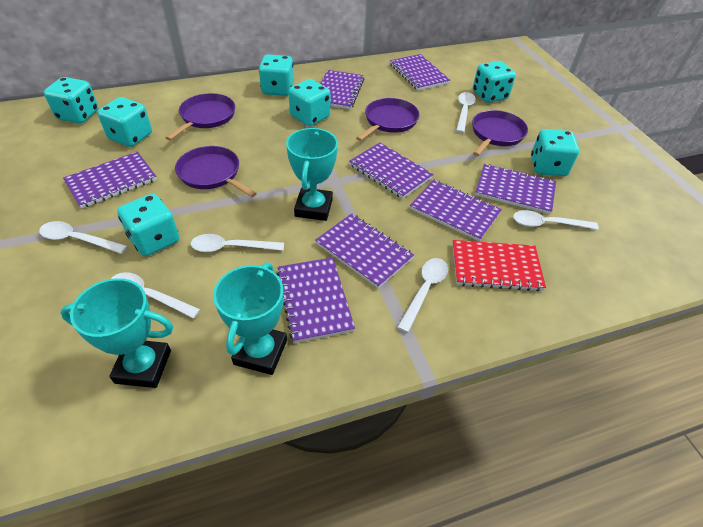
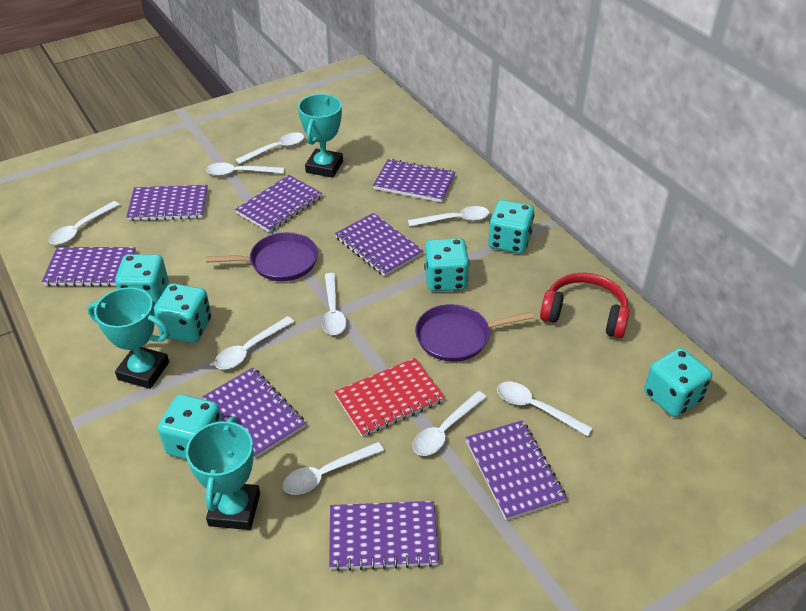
purple pan: [166,93,235,141] [175,146,257,197] [356,98,420,141] [472,110,528,156] = 4 -> [206,232,318,281] [415,304,534,362] = 2
red headphones: none = 0 -> [540,273,630,338] = 1
turquoise dice: [44,77,98,124] [98,97,152,147] [117,194,179,256] [259,54,294,96] [288,79,330,126] [473,61,516,103] [531,129,579,176] = 7 -> [115,254,169,306] [154,284,211,343] [158,394,222,460] [424,238,469,292] [488,200,534,254] [644,348,712,417] = 6
white spoon: [39,221,127,254] [111,272,201,319] [191,234,284,252] [397,258,448,333] [456,92,476,133] [513,210,599,230] = 6 -> [49,201,120,245] [206,162,284,176] [214,316,294,369] [235,132,304,164] [283,442,384,495] [322,273,347,335] [408,206,490,227] [412,391,487,456] [497,382,593,436] = 9

